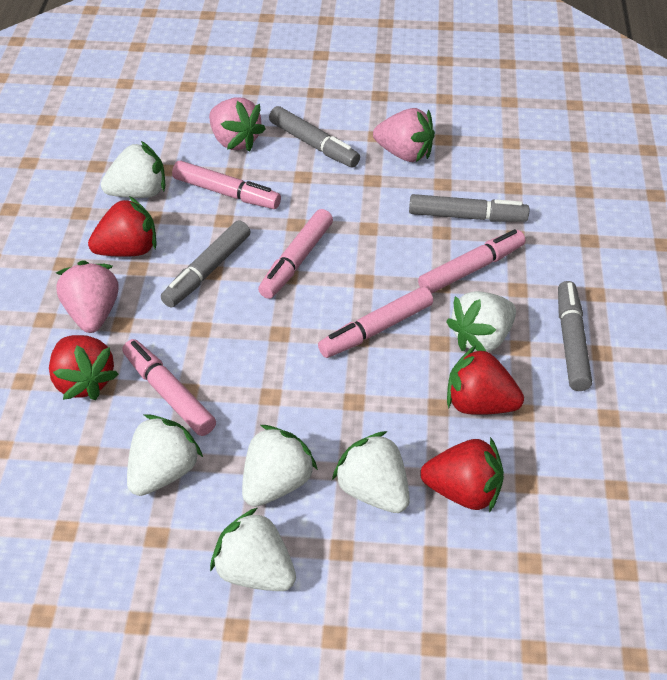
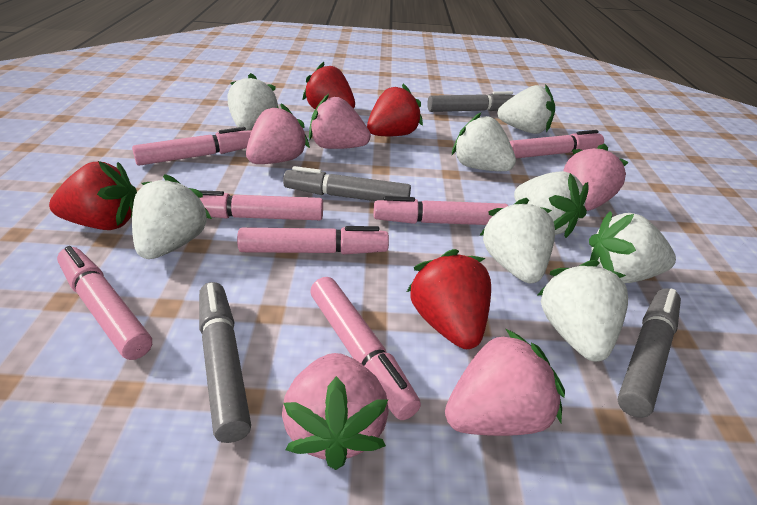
pink marker: [122,339,216,436] [172,161,281,209] [258,209,333,299] [318,286,433,358] [418,229,525,294] = 5 -> [57,246,152,360] [132,127,251,166] [198,190,323,220] [237,226,389,255] [310,277,421,420] [374,196,508,225] [510,130,604,158] = 7
pink strawberry: [56,260,119,333] [209,97,266,152] [373,108,435,162] = 3 -> [246,103,310,164] [282,353,389,470] [309,94,371,149] [445,328,565,436] [564,144,629,211] = 5
white strawberry: [101,141,165,198] [127,414,203,496] [210,508,296,591] [242,425,318,507] [332,431,410,513] [446,291,516,352] = 6 -> [132,174,212,259] [228,73,278,131] [452,112,516,171] [479,198,555,283] [497,84,555,134] [514,171,589,238] [538,260,628,362] [589,211,676,283] = 8

